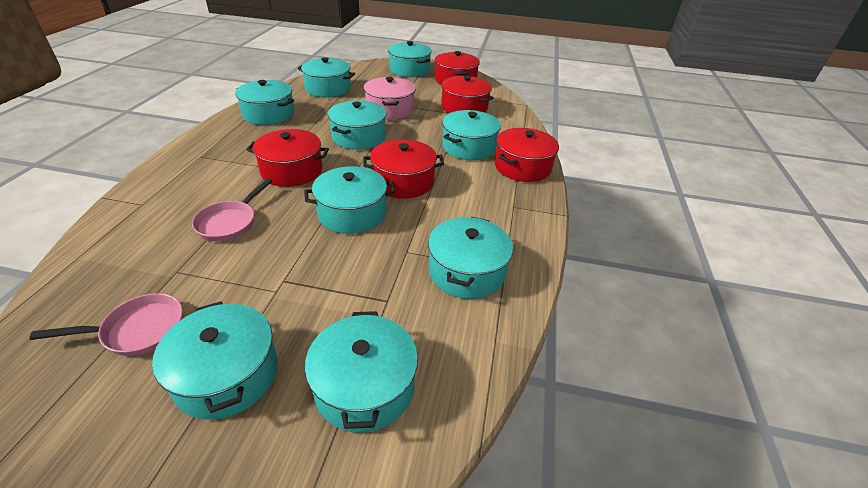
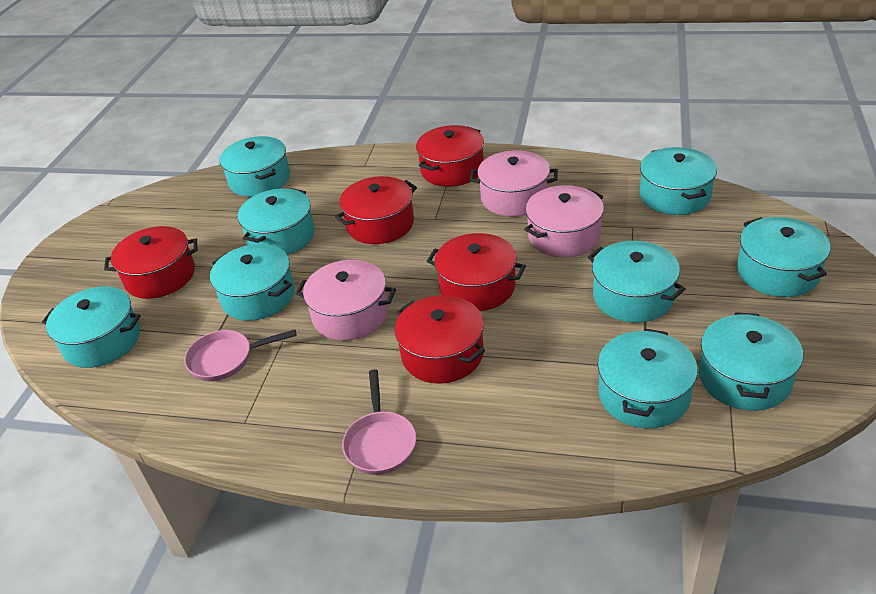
pink pot: [364,77,416,120] = 1 -> [295,260,396,340] [470,150,558,216] [524,185,604,257] = 3

